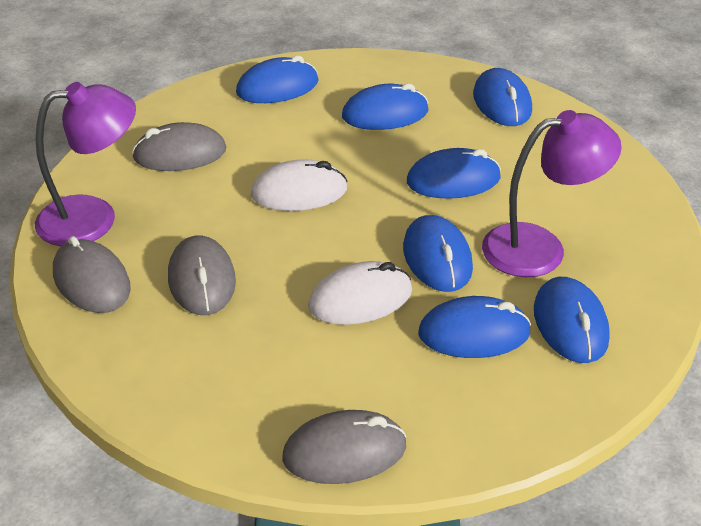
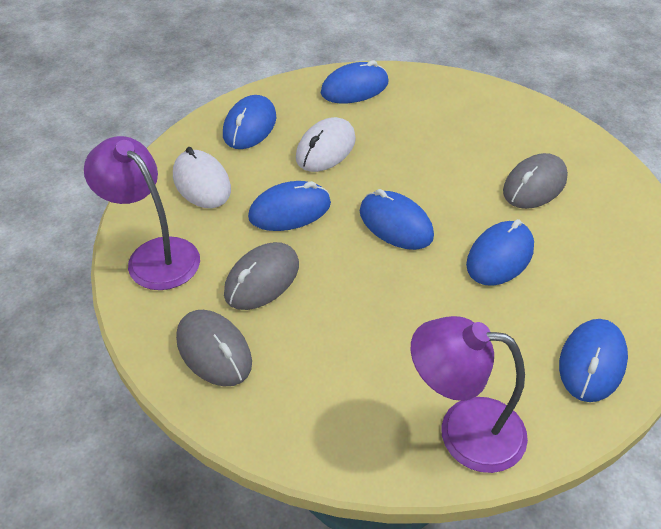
blue mouse: [236,55,319,103] [342,83,429,130] [403,215,473,292] [407,148,501,199] [418,296,531,358] [473,68,532,126] [534,277,610,363] = 7 -> [223,95,277,149] [248,181,331,231] [321,60,389,103] [360,189,434,250] [466,219,534,286] [559,319,628,402] = 6
grey mouse: [53,236,131,313] [132,122,226,171] [168,236,236,315] [282,410,407,484] = 4 -> [176,310,252,387] [224,242,299,310] [503,153,568,209] = 3

